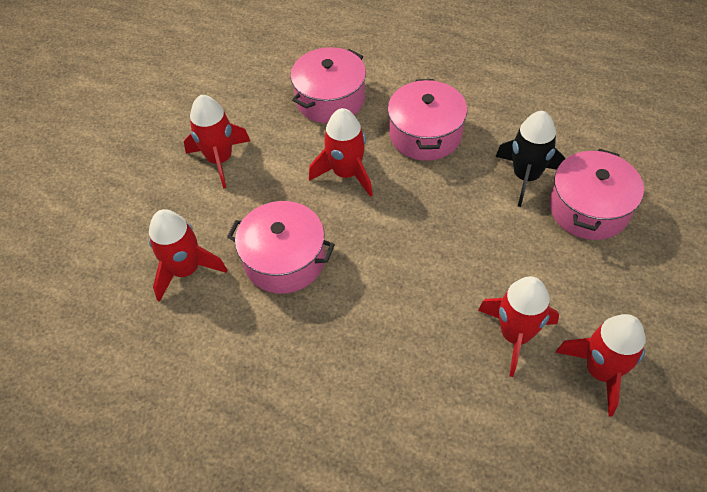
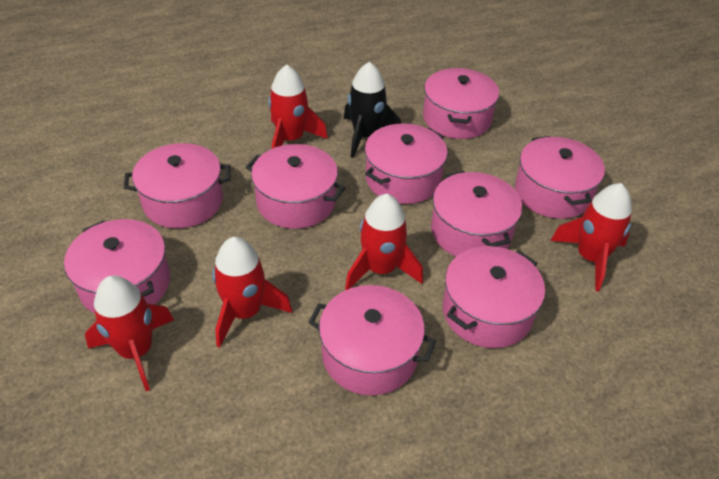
pink pot: [227,201,335,294] [291,47,366,124] [388,79,467,161] [549,149,644,240] = 4 -> [64,219,170,313] [124,143,231,228] [246,144,346,229] [308,285,436,395] [365,123,448,204] [423,68,499,139] [431,171,522,256] [443,246,545,348] [515,136,605,219] = 9

